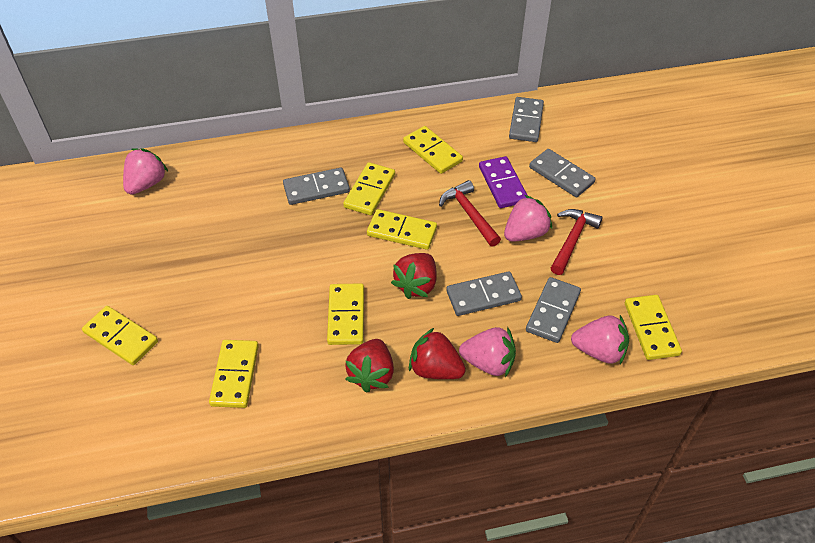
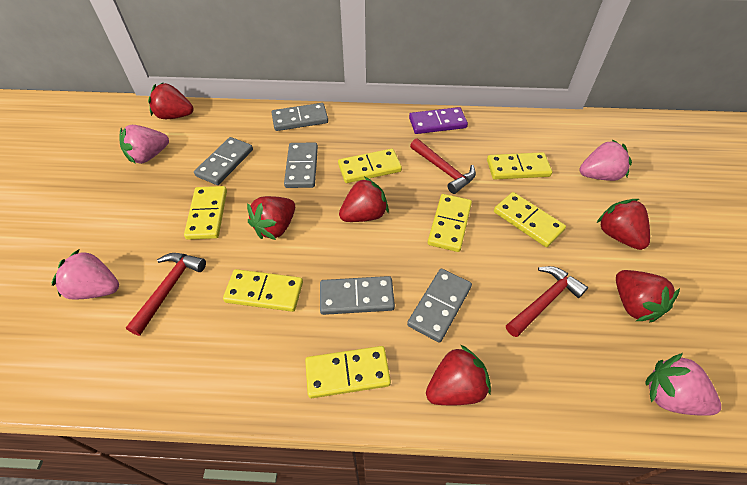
red hammer: [439,180,501,247] [551,209,603,275] = 2 -> [126,253,206,336] [410,138,476,194] [506,266,588,337] = 3
red strawberry: [345,339,394,393] [391,253,436,299] [409,328,466,379] = 3 -> [148,82,193,119] [247,196,295,240] [339,177,389,222] [426,345,491,405] [597,199,650,250] [616,270,680,322] = 6

